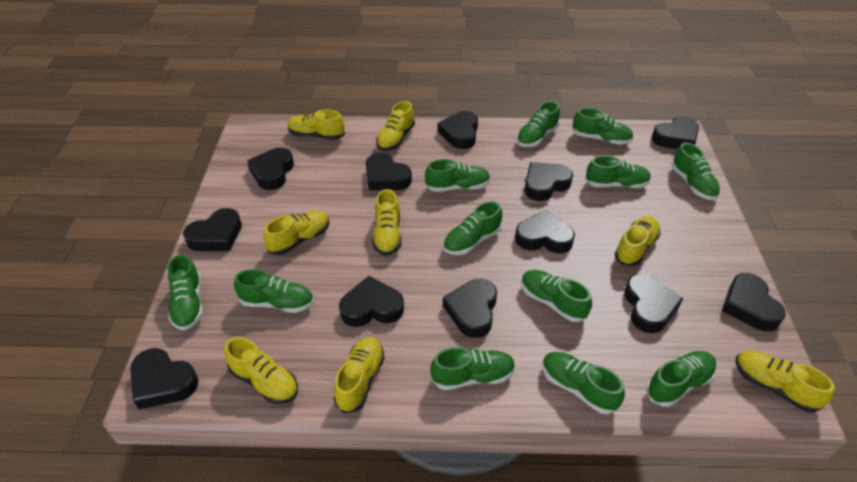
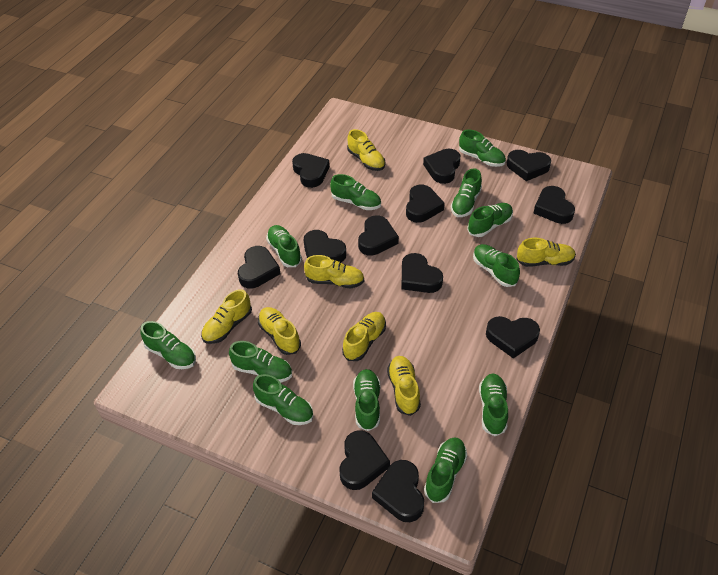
yellow shoe: [224,337,298,404] [263,211,329,255] [288,109,345,140] [334,337,384,414] [372,189,402,256] [376,101,415,151] [615,216,661,266] [735,350,835,413] = 8 -> [201,289,252,344] [258,307,301,355] [304,255,364,289] [342,312,386,361] [347,129,385,171] [387,356,421,416] [516,238,576,267] = 7

